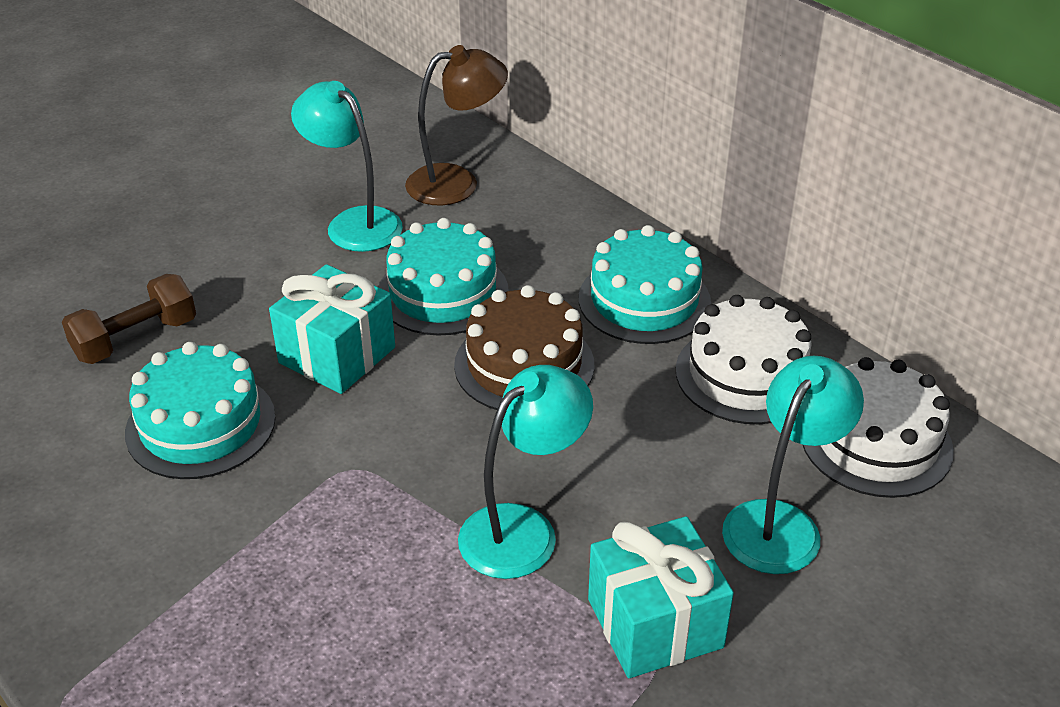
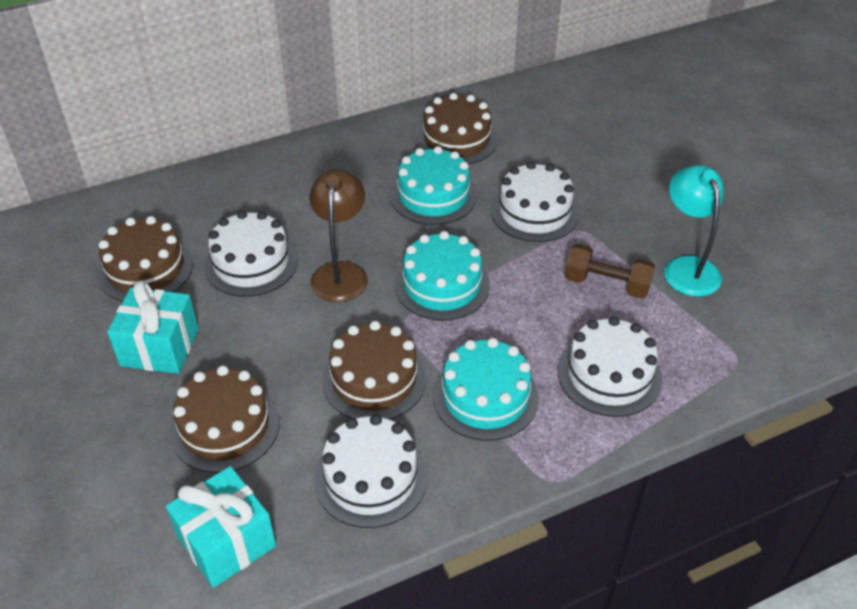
brown cake: [454,285,595,410] = 1 -> [97,216,193,302] [170,366,280,473] [322,321,426,420] [416,93,498,164] = 4
turquoise lamp: [291,81,403,252] [458,365,593,579] [722,356,864,574] = 3 -> [664,165,724,297] = 1
white cake: [676,295,812,424] [803,357,954,498] = 2 -> [204,211,298,297] [314,414,428,528] [491,161,579,242] [558,316,662,417] = 4

